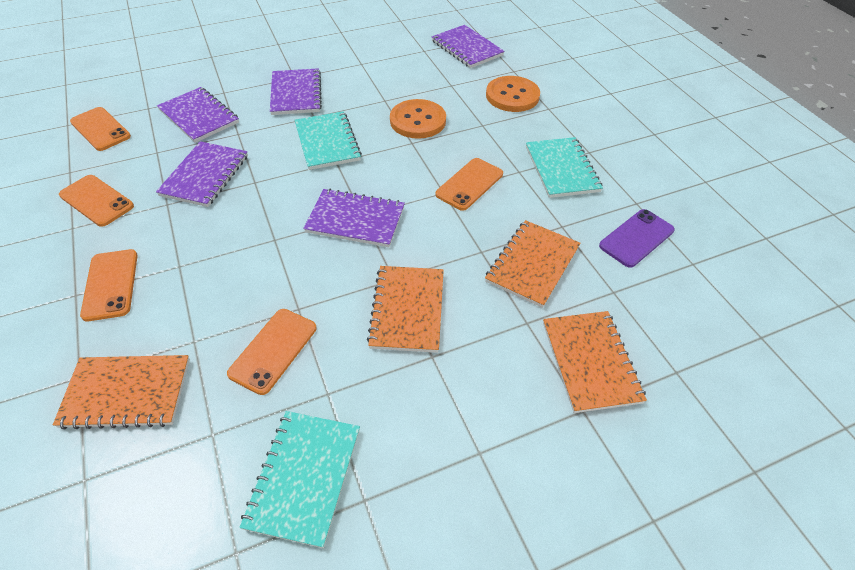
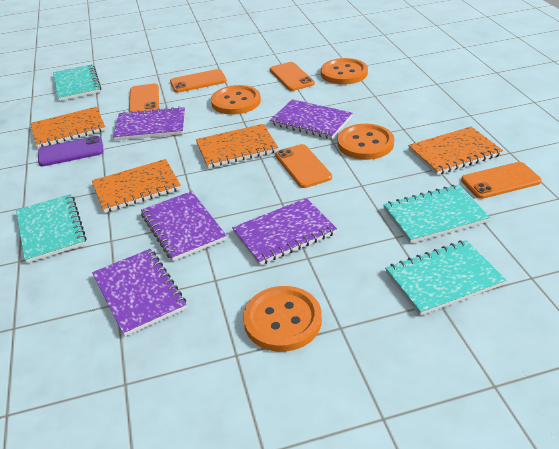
orange button: [390,99,446,139] [486,76,540,112] = 2 -> [211,85,261,115] [243,286,322,352] [321,58,368,85] [338,124,394,160] = 4
turquoise notebook: [240,411,360,548] [295,111,362,170] [526,137,603,198] = 3 -> [16,194,87,263] [53,64,101,101] [383,185,490,243] [385,240,506,316] = 4

